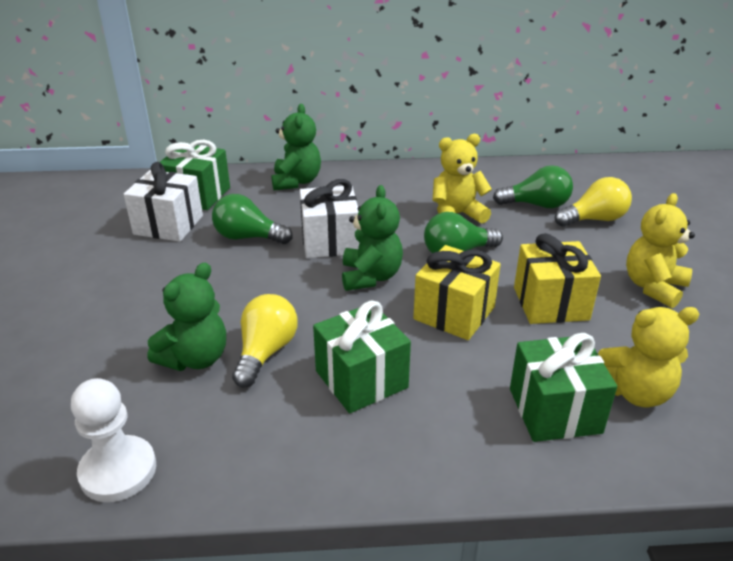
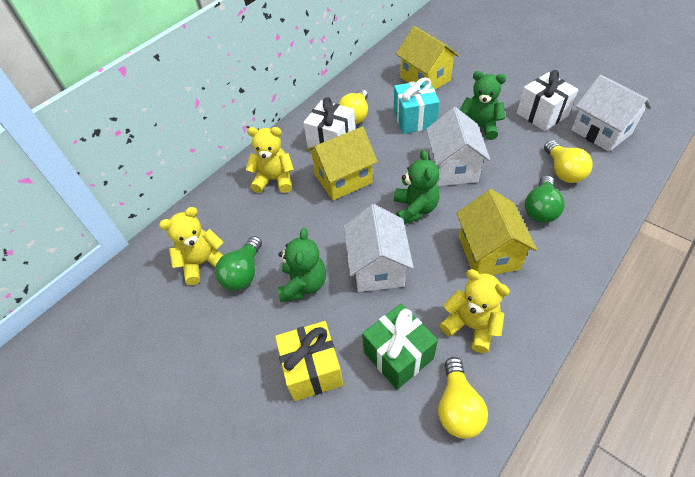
green gift: [160,140,230,210] [313,300,411,413] [510,333,617,442] = 3 -> [362,303,438,390] = 1
green light bulb: [212,194,293,244] [424,212,503,253] [493,165,573,208] = 3 -> [215,236,262,291] [525,175,565,223] = 2
turquoise gift: none = 0 -> [394,77,440,134] = 1
white house: none = 0 -> [344,204,414,292] [426,107,490,186] [571,75,652,152] = 3
white pawn: [71,378,156,502] = 1 -> none = 0
yellow gift: [413,245,501,340] [514,233,601,324] = 2 -> [275,321,343,401] = 1
yellow house: none = 0 -> [306,126,378,200] [396,26,459,89] [457,189,537,275] = 3
yellow light bulb: [232,294,298,388] [555,177,632,227] = 2 -> [338,89,368,124] [438,357,488,439] [544,140,593,183] = 3

